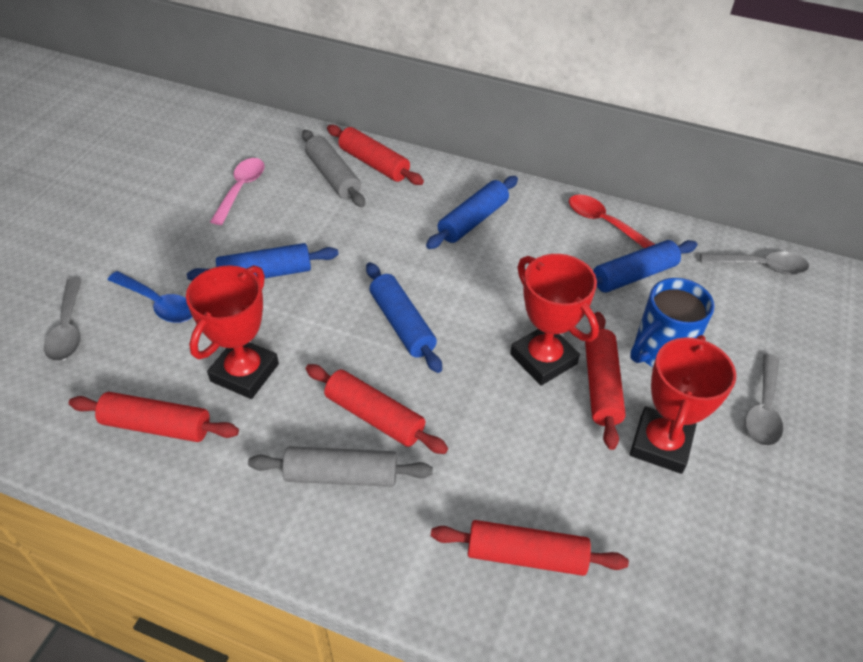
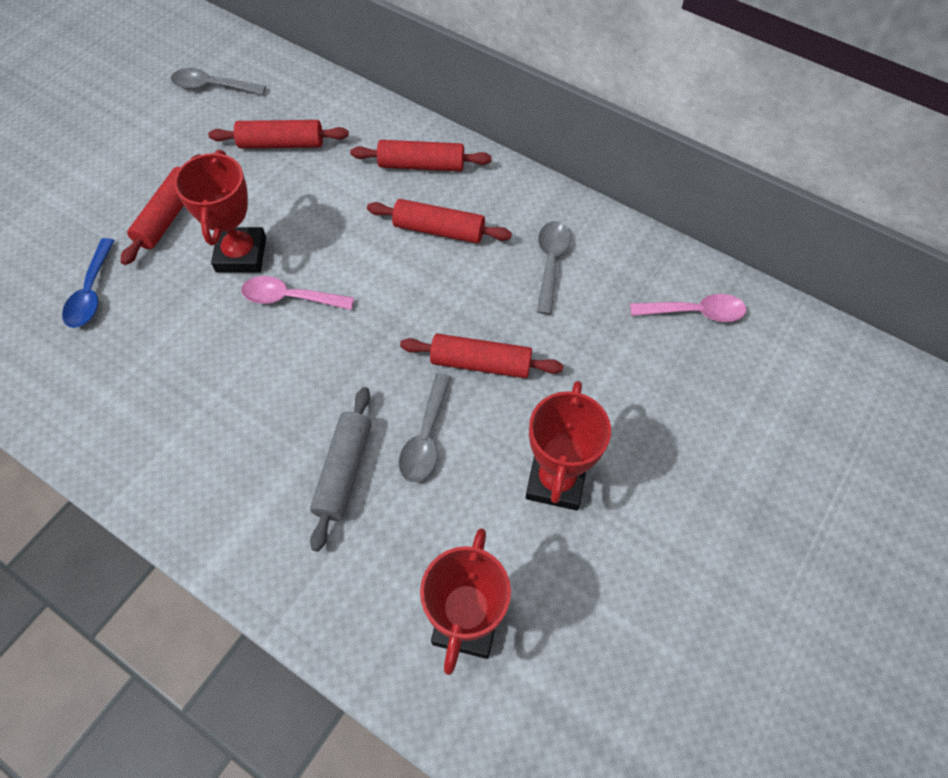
blue mug: [630,278,715,367] = 1 -> none = 0
blue rolling pin: [187,243,339,281] [366,262,442,373] [426,176,518,249] [593,240,697,293] = 4 -> none = 0
grey rolling pin: [248,446,433,487] [302,130,365,207] = 2 -> [310,387,372,552] = 1
pink spoon: [210,158,265,225] = 1 -> [241,276,354,310] [630,294,746,322] = 2
red spoon: [569,195,655,248] = 1 -> none = 0

